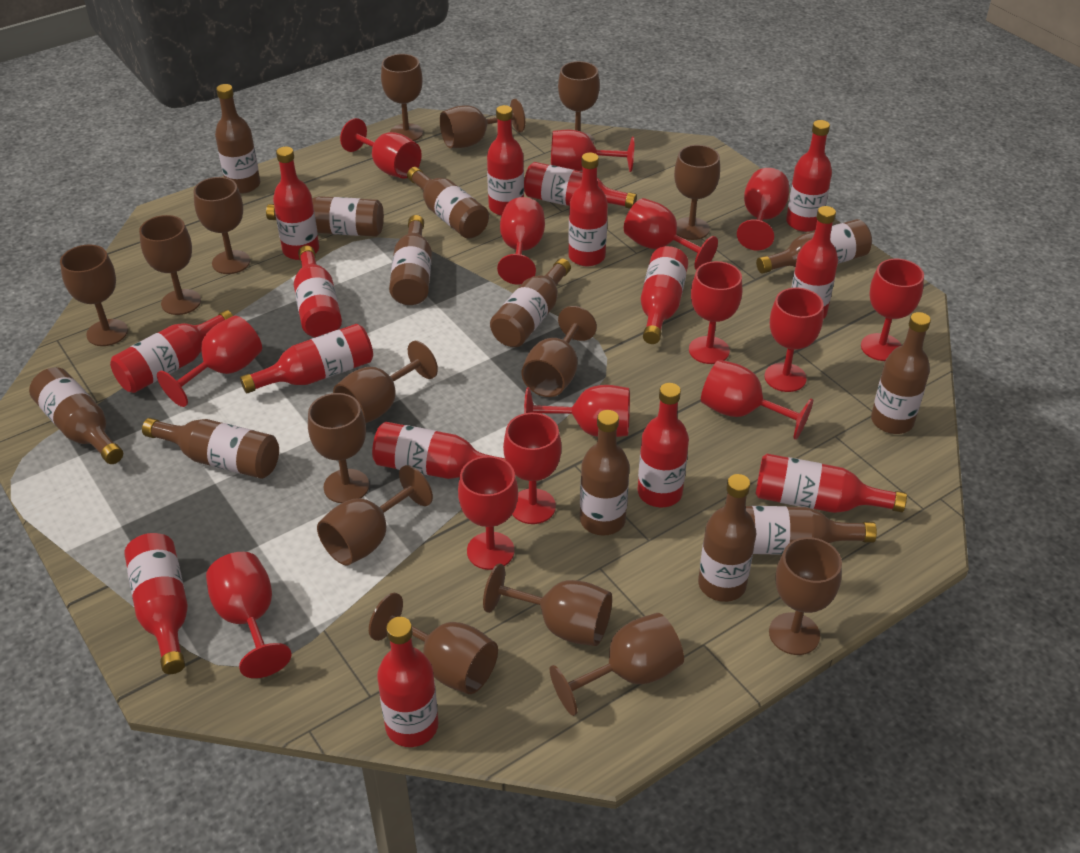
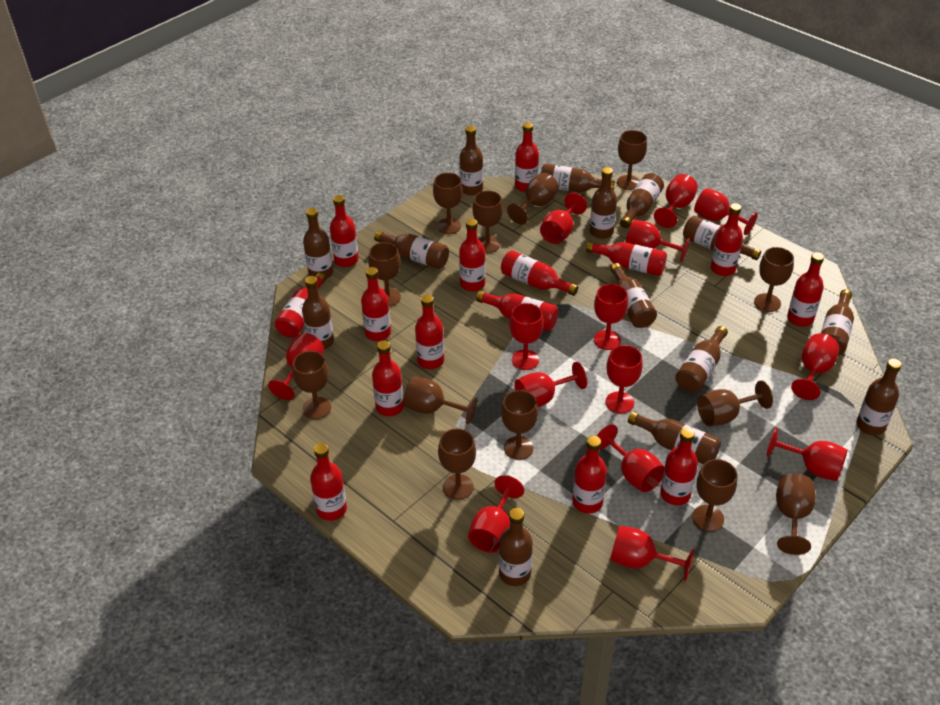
brown bottle: [29,367,123,464] [142,418,279,479] [215,84,260,194] [266,196,384,237] [389,215,432,305] [407,167,489,238] [490,258,571,347] [580,410,630,536] [698,474,756,602] [745,506,877,555] [756,219,872,274] [871,312,931,434] = 12 -> [302,276,334,349] [303,208,333,279] [374,231,449,269] [459,126,483,196] [499,508,533,586] [541,164,615,192] [590,167,617,239] [611,263,657,328] [620,173,664,228] [628,411,721,464] [675,326,728,392] [683,216,761,260] [821,289,854,355] [856,359,902,436] = 14
brown goblet: [60,244,128,346] [139,215,201,315] [194,177,250,274] [308,393,369,503] [317,465,433,565] [333,341,438,423] [369,593,498,694] [381,54,423,141] [440,99,525,148] [483,563,612,646] [522,306,597,397] [550,613,684,716] [558,61,600,144] [674,145,720,240] [769,537,842,655] = 15 -> [293,351,331,419] [368,242,401,306] [403,377,477,425] [433,173,463,234] [438,428,476,499] [472,191,503,253] [501,390,538,460] [507,173,559,224] [617,130,647,190] [692,459,737,531] [697,380,773,426] [754,247,794,312] [776,474,816,555] = 13

